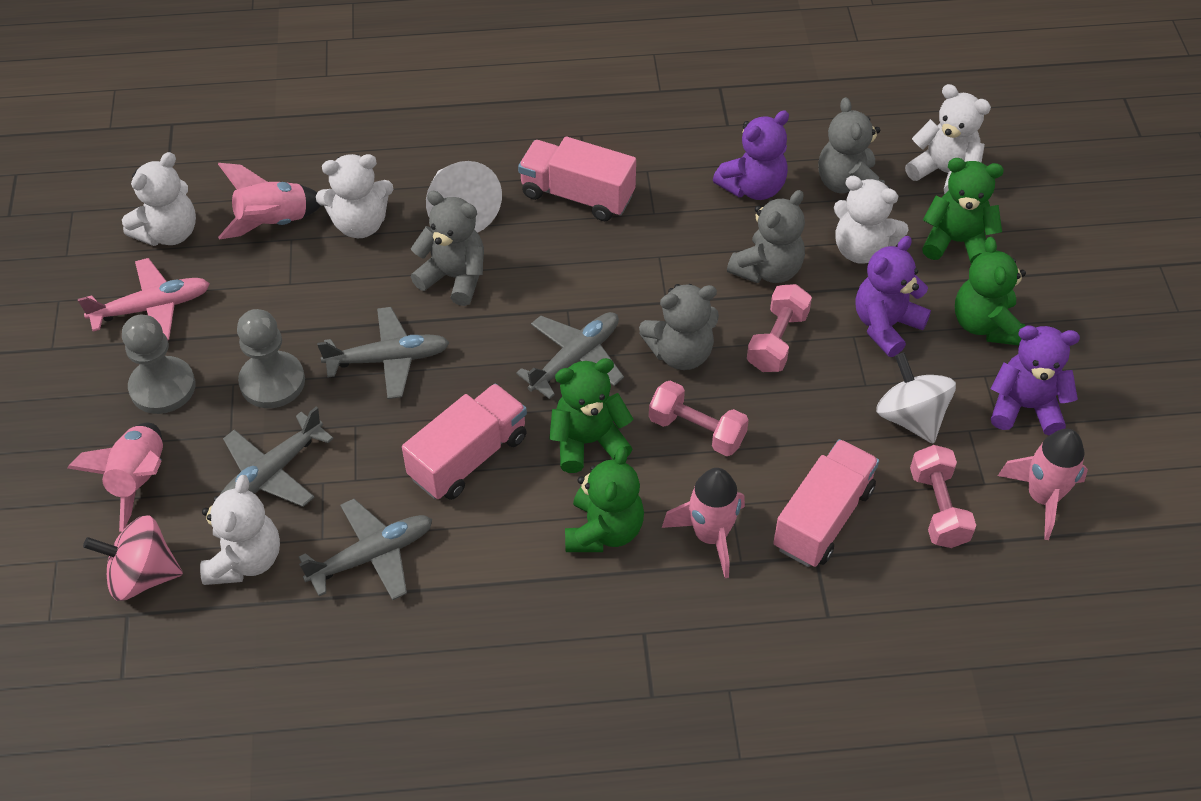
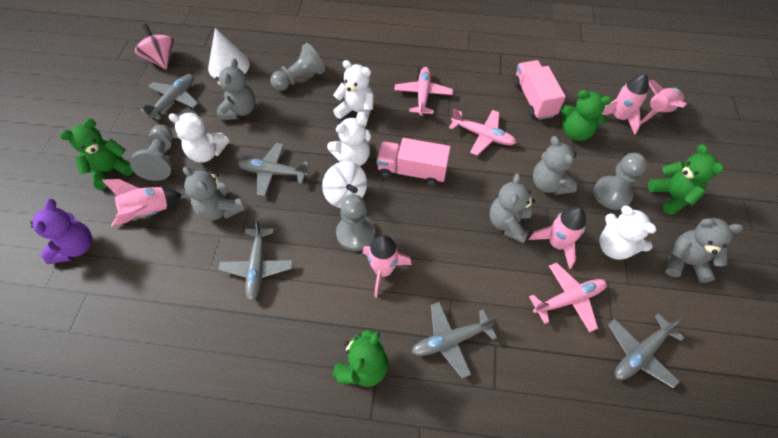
grey pawn: [122,315,196,414] [237,309,305,408] = 2 -> [130,125,173,181] [270,43,325,91] [336,194,375,251] [593,153,647,210] = 4
grey plane: [219,407,334,507] [299,499,432,600] [317,307,450,399] [516,312,624,399] = 4 -> [140,74,198,120] [218,219,293,301] [238,143,309,196] [412,302,497,378] [608,314,684,388] = 5
grey teddy bear: [411,191,484,306] [639,284,719,370] [727,190,805,284] [818,97,885,193] = 4 -> [183,167,245,221] [215,58,255,120] [490,173,535,244] [533,136,577,195] [666,218,743,283] = 5
pink dumbbell: [649,381,749,456] [747,284,812,372] [910,445,976,548] = 3 -> none = 0
pink plane: [78,258,210,340] = 1 -> [394,67,453,116] [449,109,516,156] [529,263,607,332] = 3
pink rocket: [68,423,163,532] [218,163,321,240] [662,468,745,578] [998,429,1088,540] = 4 -> [102,179,182,227] [363,235,412,298] [529,207,586,269] [602,74,649,135] [641,80,687,124] = 5
pink truck: [402,383,527,500] [518,137,636,221] [773,439,879,567] = 3 -> [376,138,451,186] [513,60,566,120] = 2
purple teddy bear: [713,110,789,200] [856,236,931,357] [991,326,1080,435] = 3 -> [30,199,92,264] = 1
white teddy bear: [122,152,196,246] [200,475,280,585] [316,154,393,238] [834,176,909,264] [905,84,991,194] = 5 -> [169,113,229,162] [327,116,371,166] [333,60,374,126] [600,206,656,260] = 4

